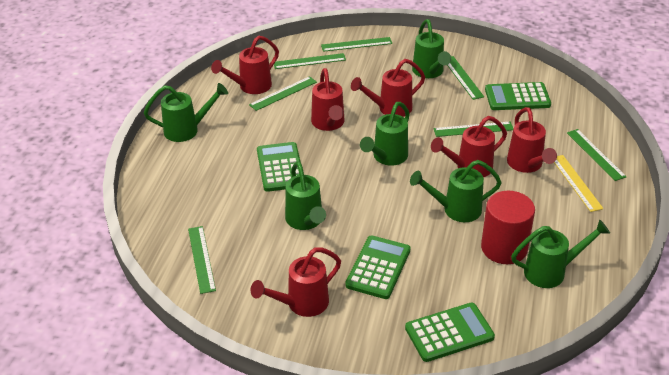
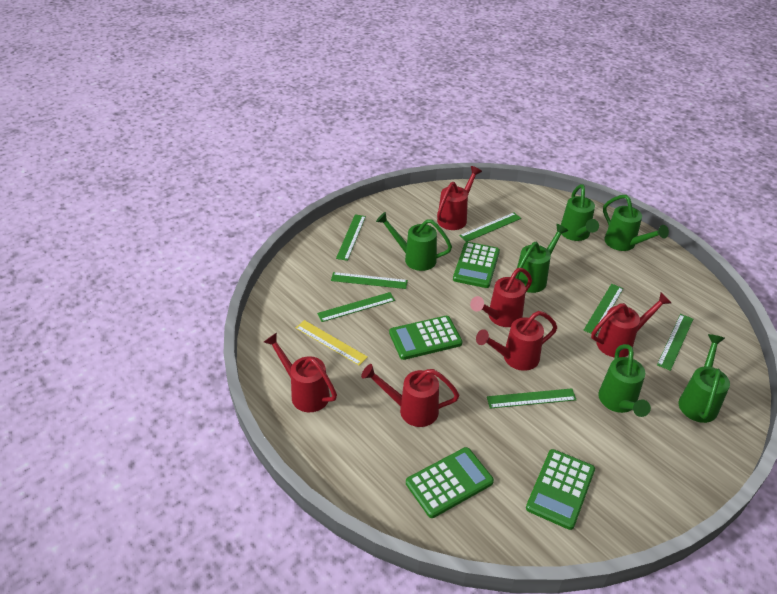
red cylinder: [481,191,535,264] = 1 -> none = 0

